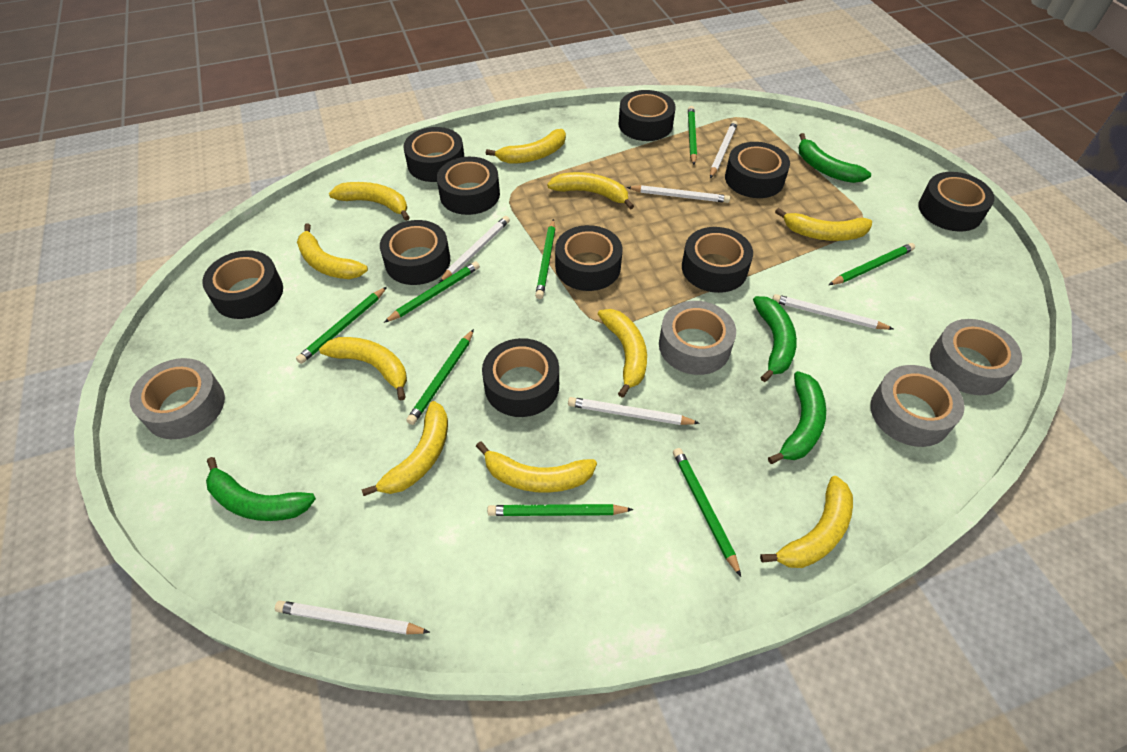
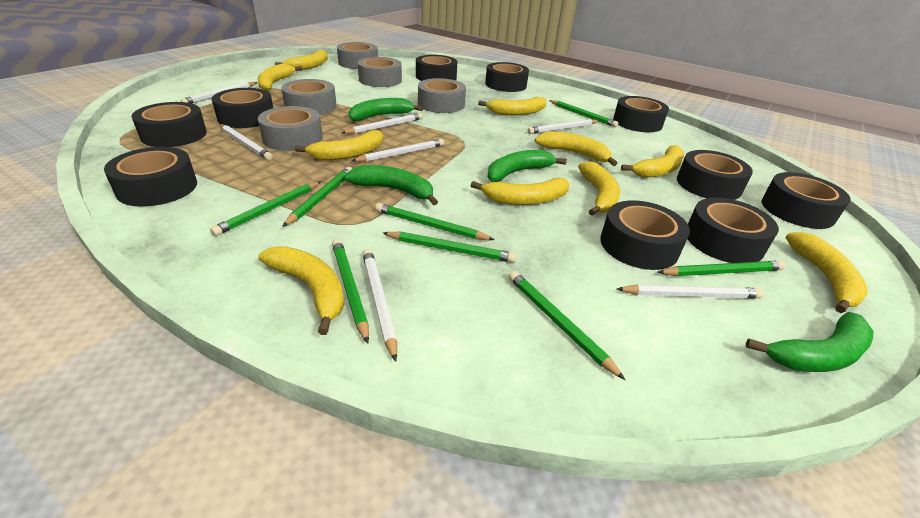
grey tape: [129,358,225,439] [659,301,736,375] [870,365,965,447] [930,319,1022,395] = 4 -> [258,106,323,151] [281,79,337,115] [337,42,378,69] [358,57,402,87] [418,78,466,113] = 5
white pencil: [275,601,430,635] [439,216,510,283] [568,397,700,425] [627,185,730,203] [710,121,738,178] [773,294,893,330] = 6 -> [180,82,258,103] [219,124,273,160] [342,113,423,134] [352,139,444,162] [363,249,397,362] [528,119,599,134] [617,284,764,299] = 7

